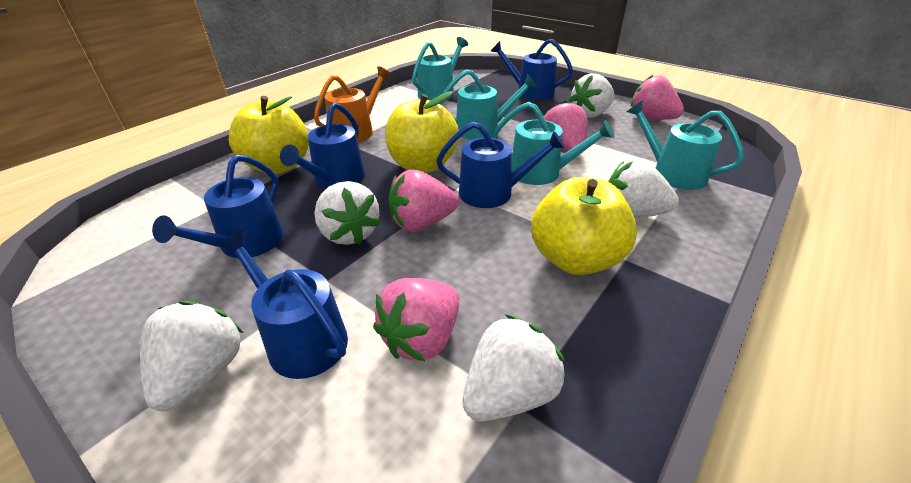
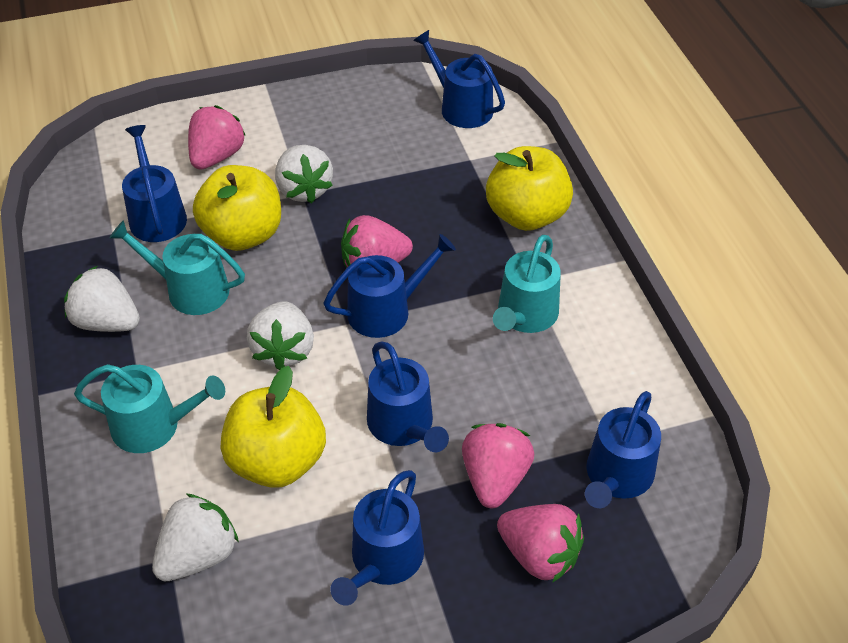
blue watering can: [152,155,284,258] [218,231,348,379] [280,103,365,189] [436,122,565,208] [491,39,573,100] = 5 -> [122,125,187,242] [323,234,456,338] [330,470,424,605] [367,341,449,452] [413,30,505,128] [585,391,661,508] = 6
orange watering can: [314,66,391,142] = 1 -> none = 0
turquoise watering can: [412,37,468,101] [439,69,538,140] [493,102,614,185] [627,100,744,190] = 4 -> [74,364,225,453] [110,220,245,315] [493,235,561,333] = 3
white strawberry: [140,300,243,411] [314,181,381,245] [463,314,565,422] [569,73,614,118] [608,159,679,218] = 5 -> [64,266,140,332] [152,493,239,581] [247,301,314,370] [275,145,333,204] = 4

